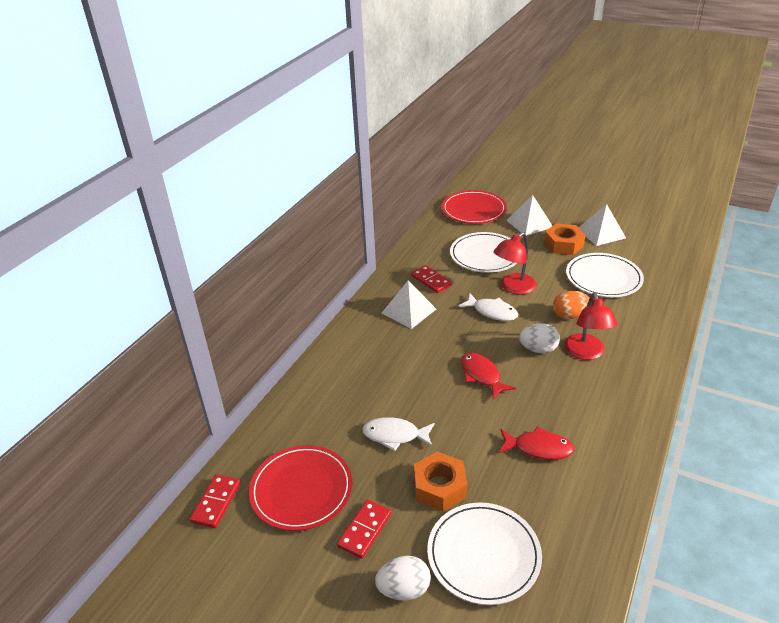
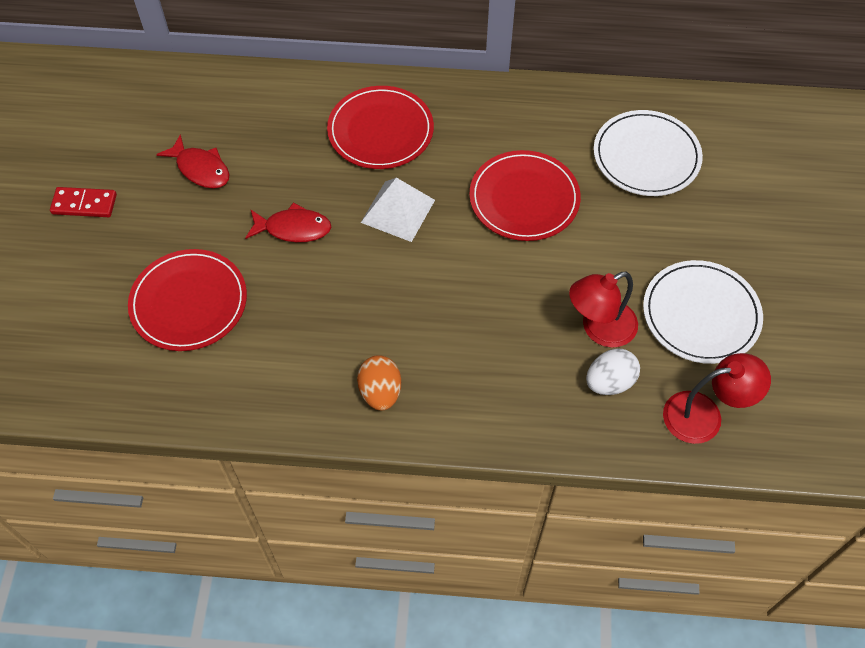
orange nut: [414,452,467,511] [544,223,585,255] = 2 -> none = 0
red domino: [190,474,241,528] [337,500,391,559] [411,265,452,293] = 3 -> [50,187,117,217] = 1
red plate: [249,445,353,531] [442,190,507,224] = 2 -> [128,249,247,351] [327,86,434,169] [469,150,581,241] = 3
white egg: [375,556,431,601] [519,323,560,353] = 2 -> [586,349,640,395] = 1
white fish: [362,417,435,451] [458,293,518,321] = 2 -> none = 0
white plate: [427,503,542,605] [450,232,517,273] [566,253,644,297] = 3 -> [594,110,703,196] [643,260,763,364] = 2
white pyramid: [382,280,436,329] [506,195,552,236] [578,204,626,246] = 3 -> [361,178,435,242] = 1

